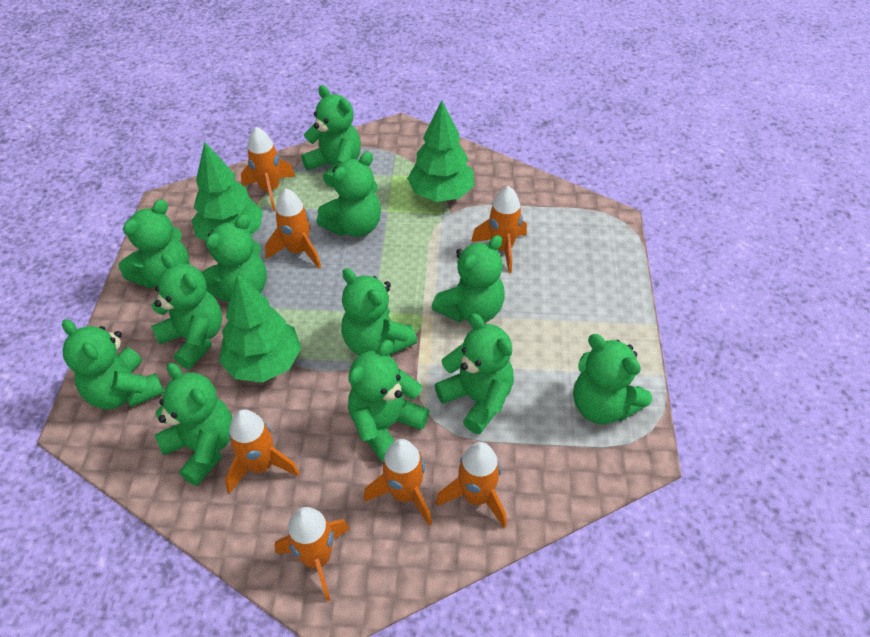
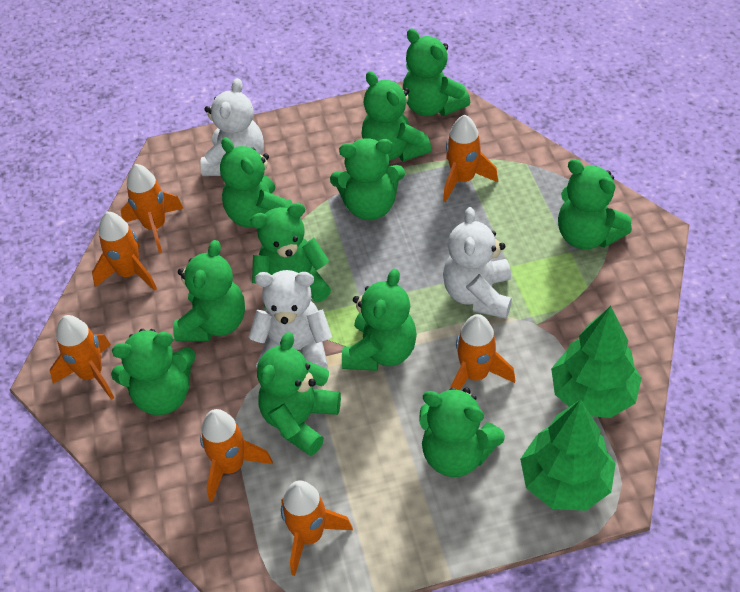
green teddy bear: [62,319,164,410] [118,199,190,289] [151,254,222,369] [155,363,232,486] [201,214,267,302] [301,85,361,188] [317,152,381,237] [341,268,417,356] [348,340,430,463] [432,235,505,323] [435,313,514,434] [573,334,652,424] = 12 -> [111,329,196,415] [173,240,245,341] [220,137,293,228] [250,203,331,310] [257,332,341,456] [330,138,405,220] [342,269,417,371] [361,71,431,161] [403,29,470,116] [420,387,505,477] [558,159,632,249] = 11
green tree: [192,142,263,241] [219,274,301,383] [407,101,474,202] = 3 -> [520,399,616,511] [551,306,642,418] = 2
white teddy bear: none = 0 -> [200,78,264,176] [248,270,332,369] [443,207,512,319] = 3

